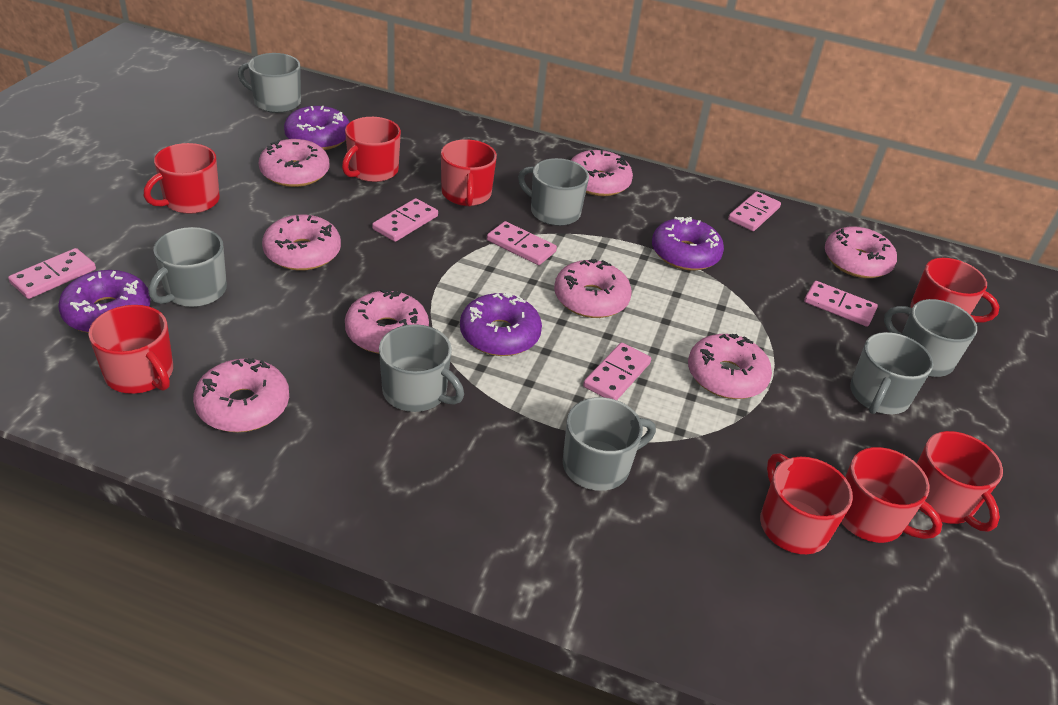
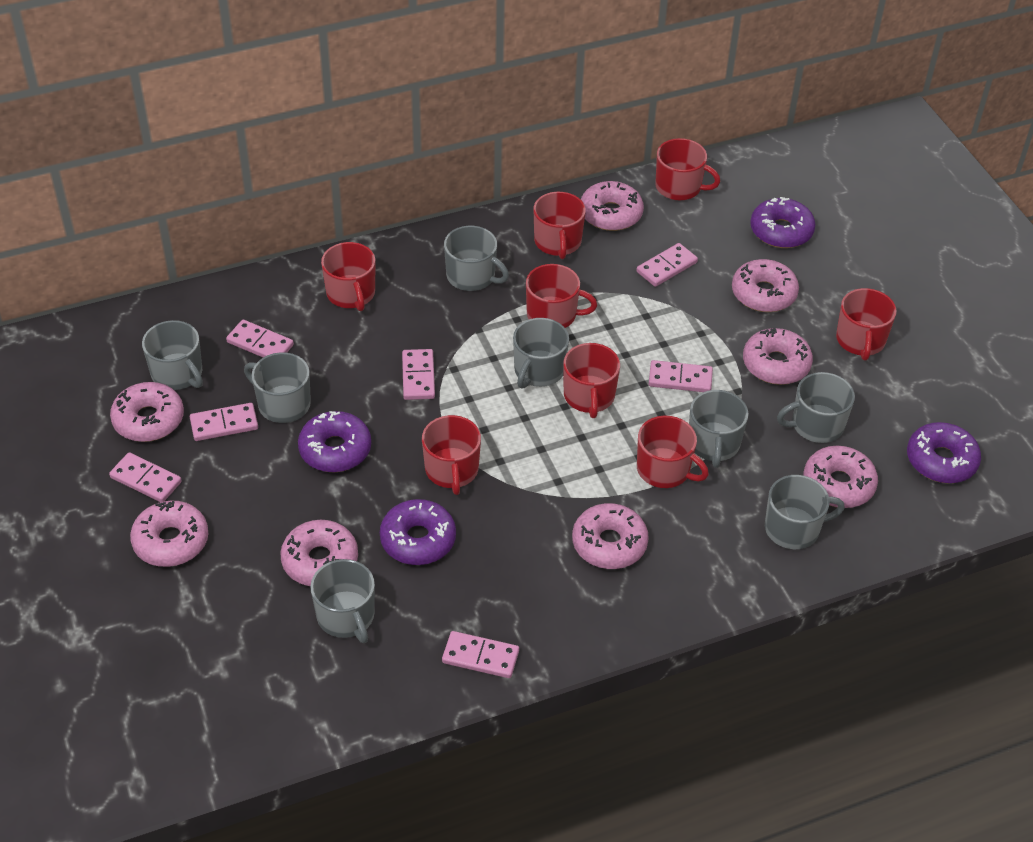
grey mug: [148,227,227,307] [238,53,301,113] [379,324,464,412] [518,158,589,226] [563,397,656,491] [850,332,933,414] [884,299,977,377] = 7 -> [142,320,203,390] [244,352,311,423] [310,559,375,643] [444,226,509,291] [513,318,569,389] [689,390,748,468] [765,475,845,549] [777,372,855,443] = 8
pink domino: [8,248,96,299] [372,198,438,242] [487,221,557,265] [583,343,651,400] [728,191,781,231] [804,281,878,327] = 6 -> [109,452,182,502] [190,403,258,441] [226,320,294,357] [402,349,435,400] [442,631,519,678] [636,243,698,287] [649,360,713,392] = 7

